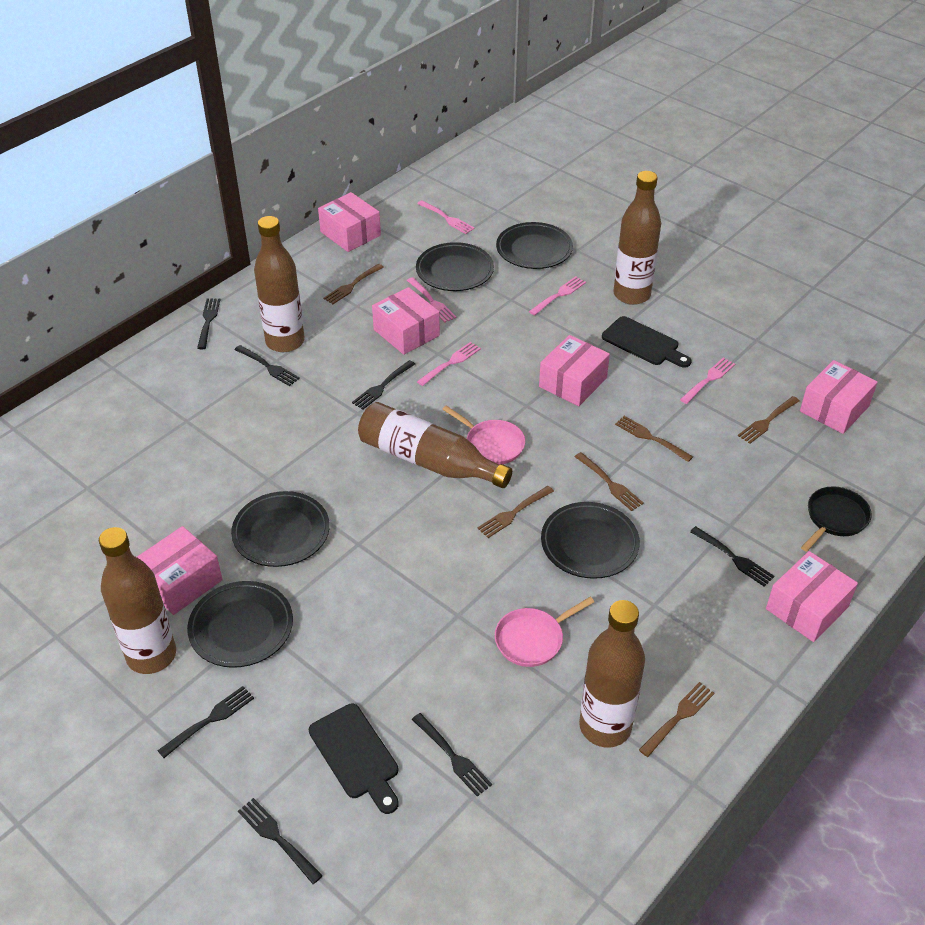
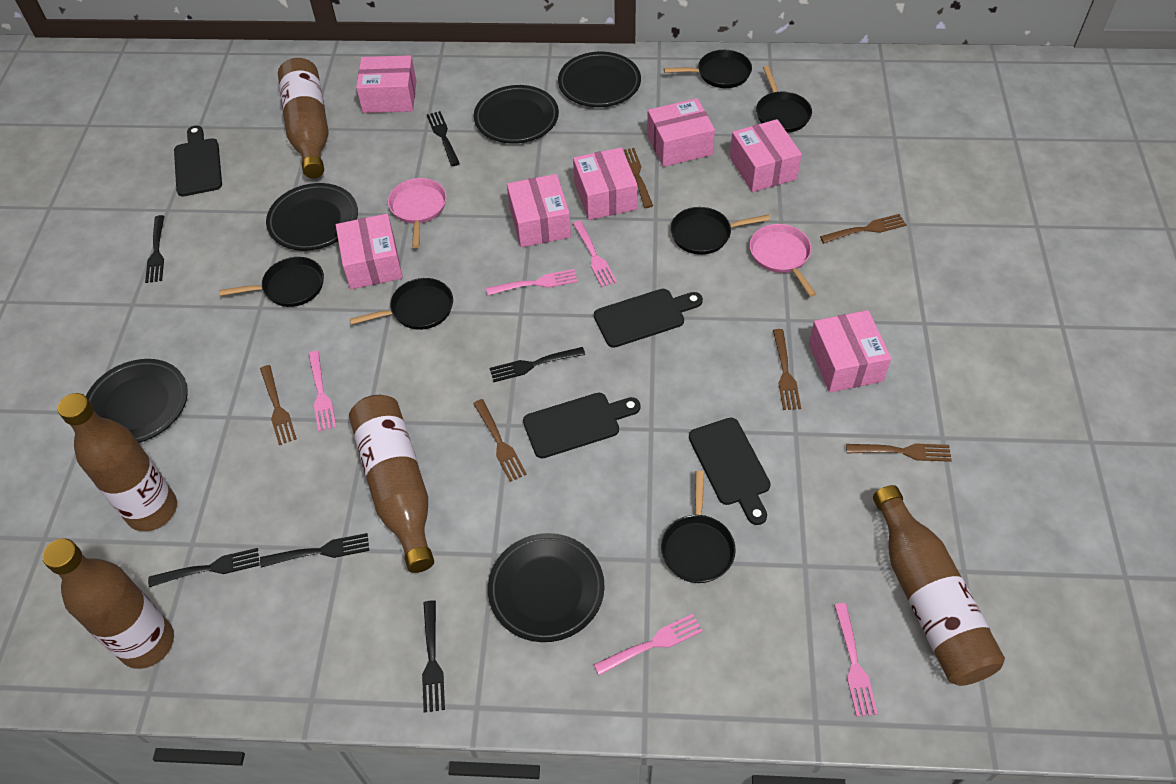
black cutting board: [309,704,399,814] [602,316,692,368] = 2 -> [174,125,222,196] [523,393,641,458] [594,289,703,348] [689,418,771,525] = 4
black fork: [158,686,254,758] [197,299,220,349] [234,345,300,386] [238,798,323,884] [352,360,415,410] [412,713,492,797] [690,526,775,587] = 7 -> [145,215,164,283] [148,548,260,587] [260,533,369,567] [422,600,445,713] [427,111,460,166] [490,347,585,382] = 6
black pan: [801,486,872,552] = 1 -> [219,257,324,307] [350,278,453,330] [661,471,736,583] [664,50,752,88] [670,207,770,255] [756,66,812,133] = 6
pink box: [137,526,223,615] [318,192,381,252] [372,287,440,355] [539,335,610,406] [766,551,858,642] [800,360,878,434] = 6 -> [336,214,403,289] [356,55,416,113] [507,174,571,247] [573,147,637,220] [647,98,715,167] [730,119,802,192] [809,310,891,392] = 7

